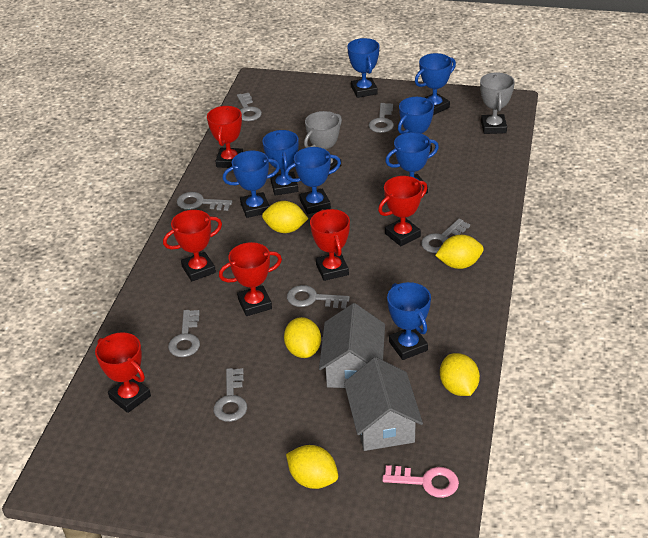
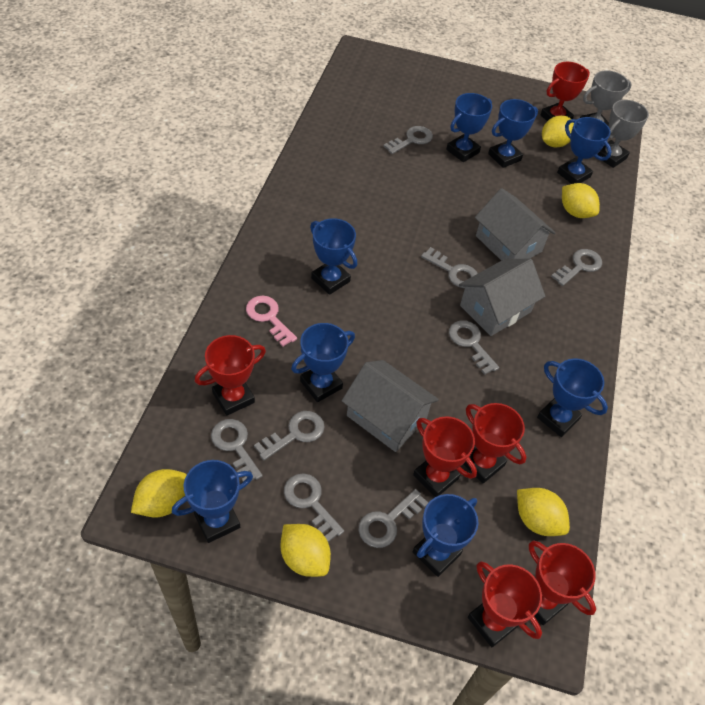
grey house: [319,303,385,388] [344,357,423,451] = 2 -> [342,360,439,452] [459,259,545,336] [475,188,555,261] = 3
grey key: [168,310,200,357] [177,192,232,211] [214,368,247,422] [237,93,262,121] [287,285,350,309] [369,103,394,133] [421,219,470,253] = 7 -> [211,419,263,481] [254,411,325,460] [284,473,344,542] [358,489,428,548] [383,126,433,154] [421,247,478,288] [449,320,499,375] [551,249,602,286] = 8

